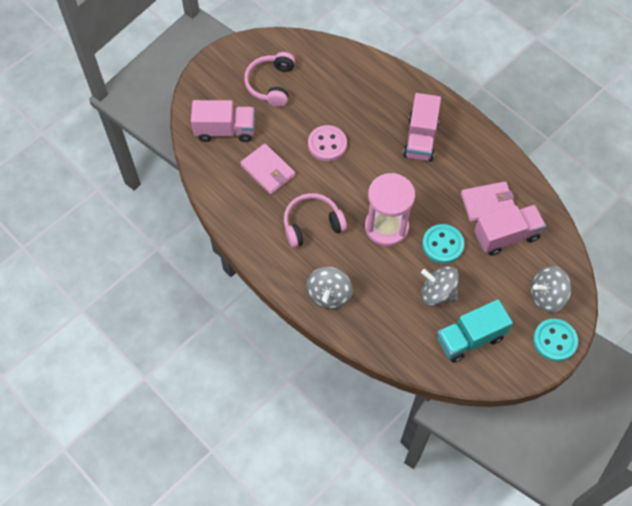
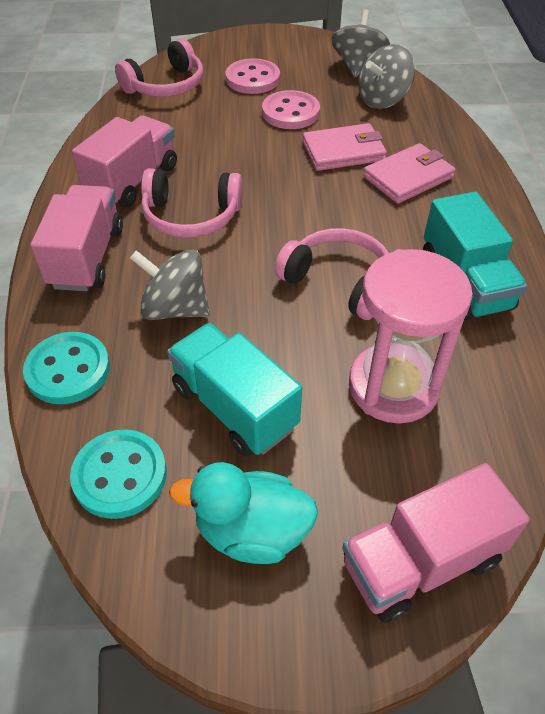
pink button: [308,125,347,161] = 1 -> [226,58,280,94] [262,90,320,129] = 2
pink headphones: [244,52,295,107] [284,193,347,248] = 2 -> [115,38,203,97] [141,168,243,238] [275,228,388,320] = 3
turquoise duck: none = 0 -> [169,462,318,564] = 1
turquoise truck: [437,300,513,363] = 1 -> [167,323,302,457] [423,192,527,320] = 2

